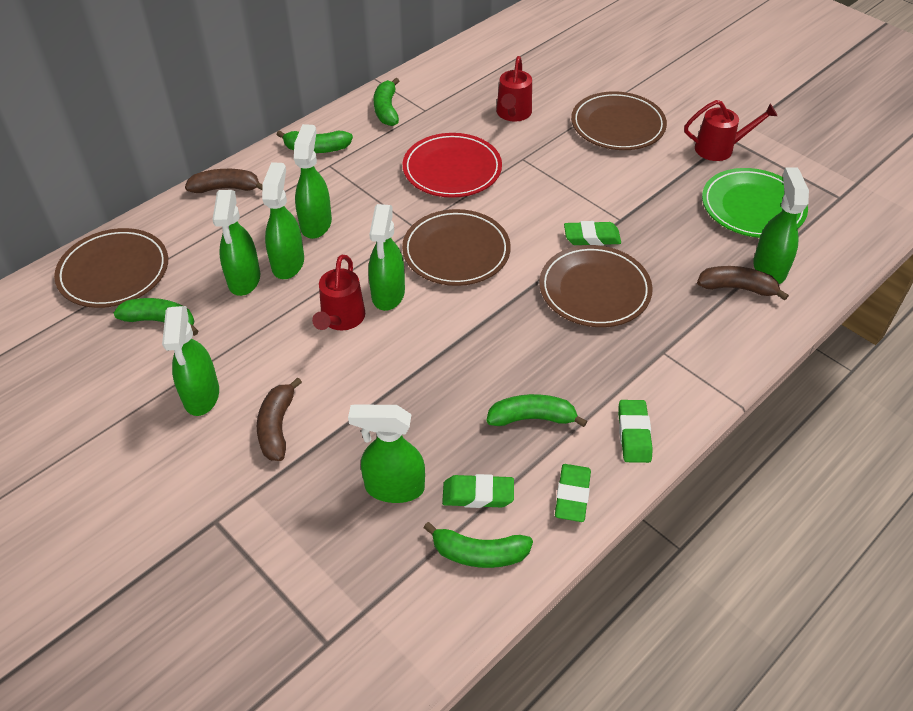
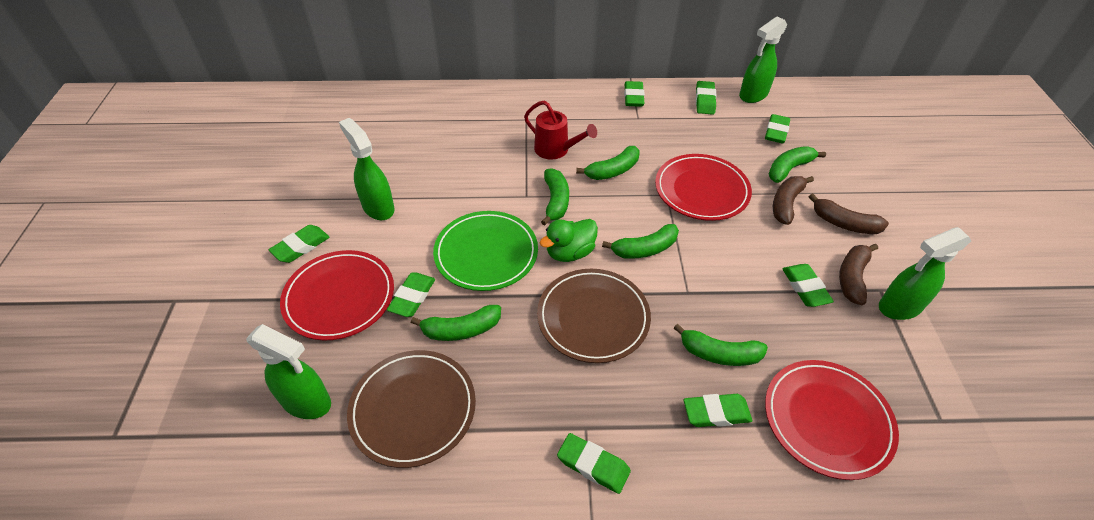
brown plate: [54,228,168,308] [402,209,511,286] [539,245,653,327] [571,91,667,150] = 4 -> [347,350,476,468] [537,269,651,363] = 2
green banana: [114,298,198,336] [276,130,353,153] [374,78,399,126] [423,522,533,568] [486,394,587,427] = 5 -> [411,305,501,341] [541,168,569,226] [576,146,640,180] [602,224,679,259] [674,324,768,366] [769,146,826,183] = 6
green duck: none = 0 -> [539,219,598,262] = 1
green eraser: [442,474,514,508] [555,464,591,522] [564,221,621,246] [618,400,653,463] = 4 -> [269,225,330,263] [387,272,435,317] [557,433,631,494] [624,81,645,107] [684,394,752,427] [696,81,717,115] [765,114,790,143] [782,264,834,307] = 8
green spray bottle: [162,306,219,416] [212,190,260,296] [262,162,304,279] [294,124,332,239] [348,405,425,503] [368,204,405,311] [753,167,809,284] = 7 -> [246,324,331,419] [339,118,395,220] [739,16,787,103] [879,227,971,320] = 4
red plate: [403,133,502,198] = 1 -> [280,250,394,341] [655,154,752,221] [765,360,899,480] = 3
red watering can: [312,255,365,330] [496,56,532,122] [684,100,778,161] = 3 -> [524,100,597,159] = 1

